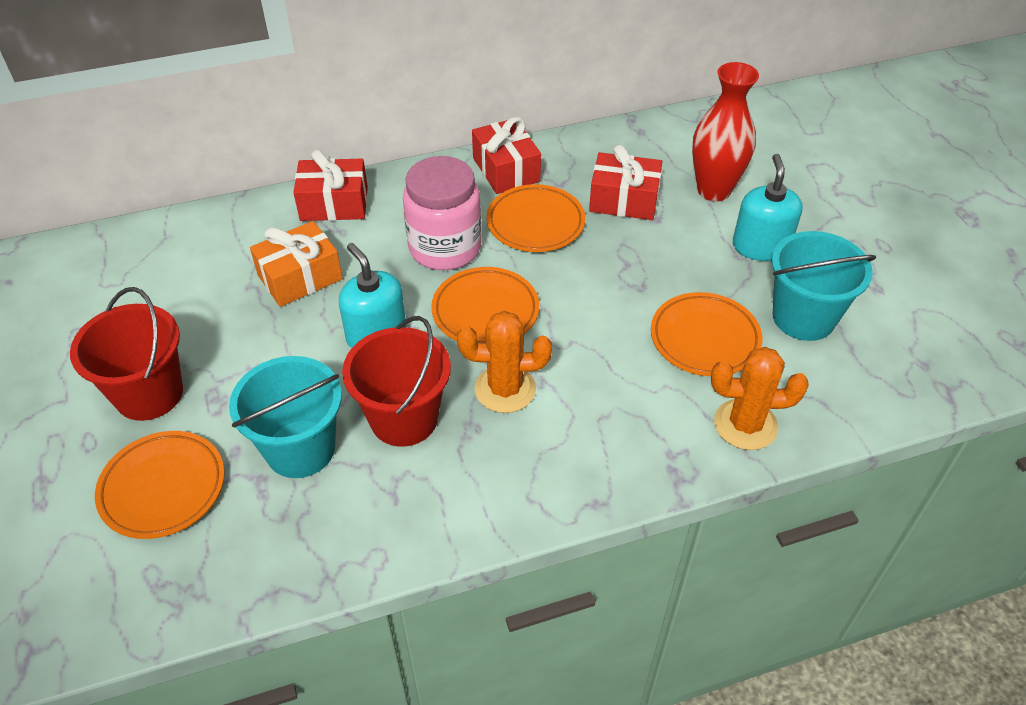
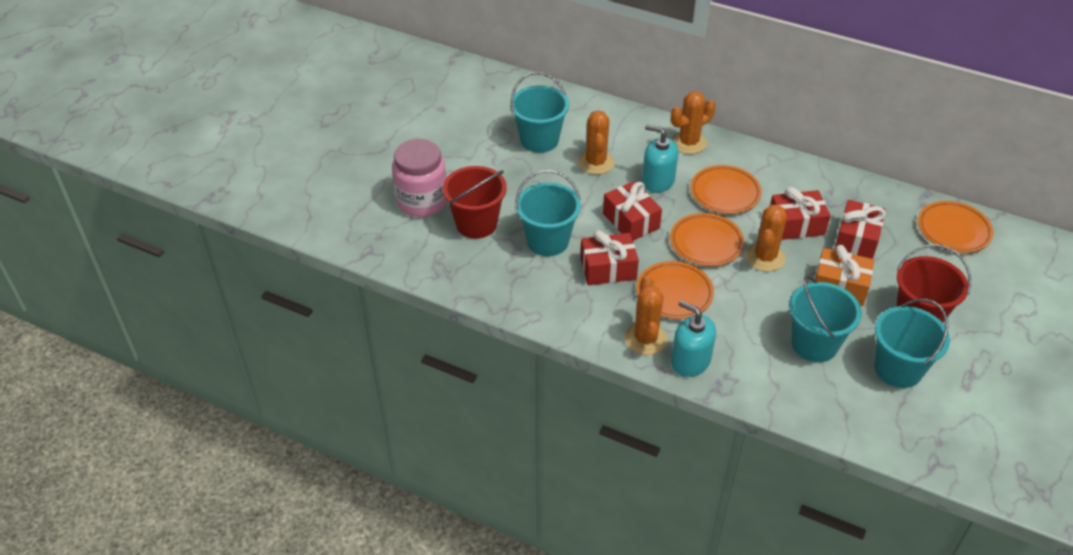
orange cactus: [457,311,552,413] [711,347,809,450] = 2 -> [578,110,614,175] [625,276,667,355] [671,91,716,154] [745,205,787,272] = 4
red gift: [293,150,368,221] [472,117,541,194] [589,145,663,220] = 3 -> [580,230,639,285] [603,181,662,241] [770,187,831,240] [834,200,886,259] = 4
red vase: [692,62,759,201] = 1 -> none = 0
turquoise bucket: [229,356,342,478] [772,231,876,341] = 2 -> [510,72,569,153] [515,170,581,256] [789,276,862,362] [875,299,950,388] = 4

